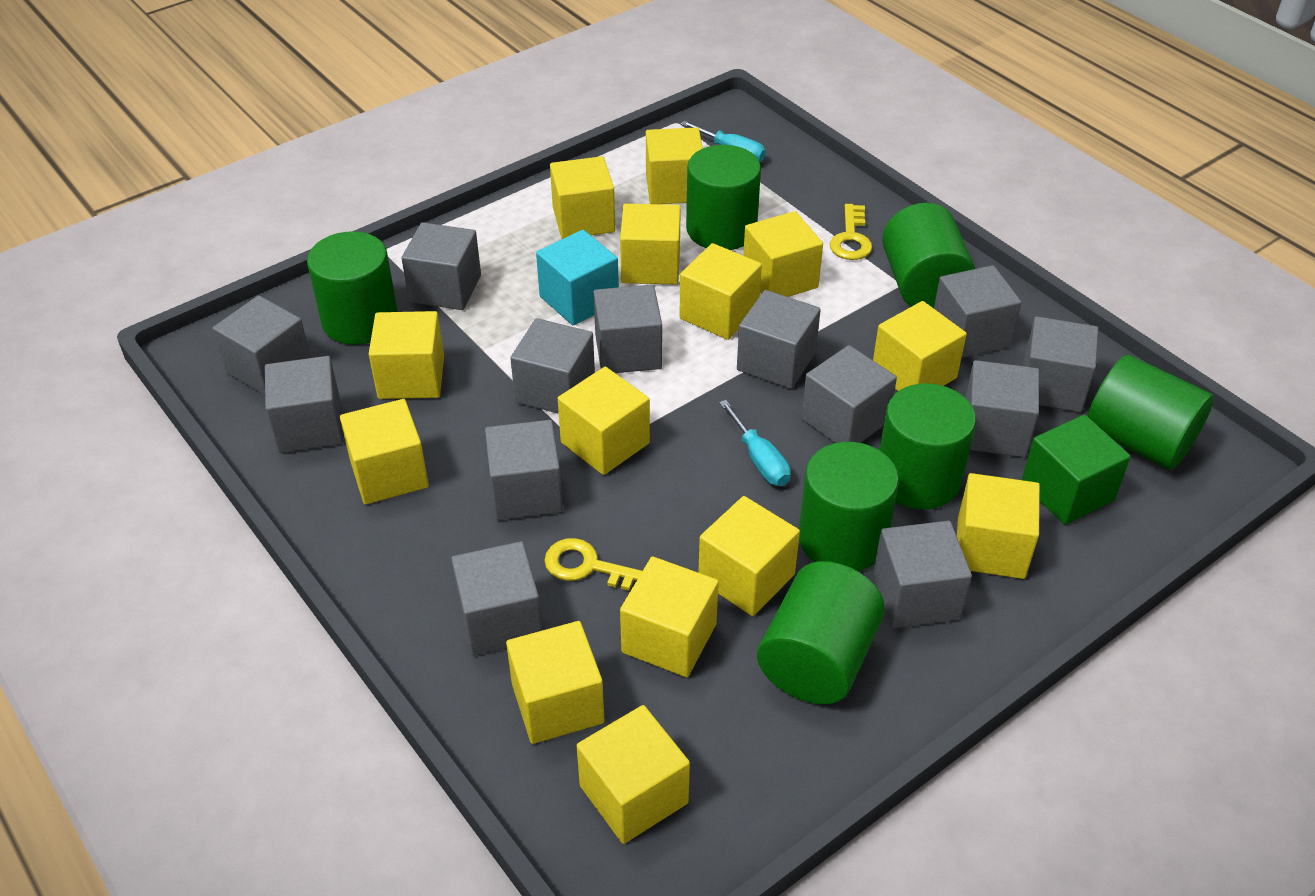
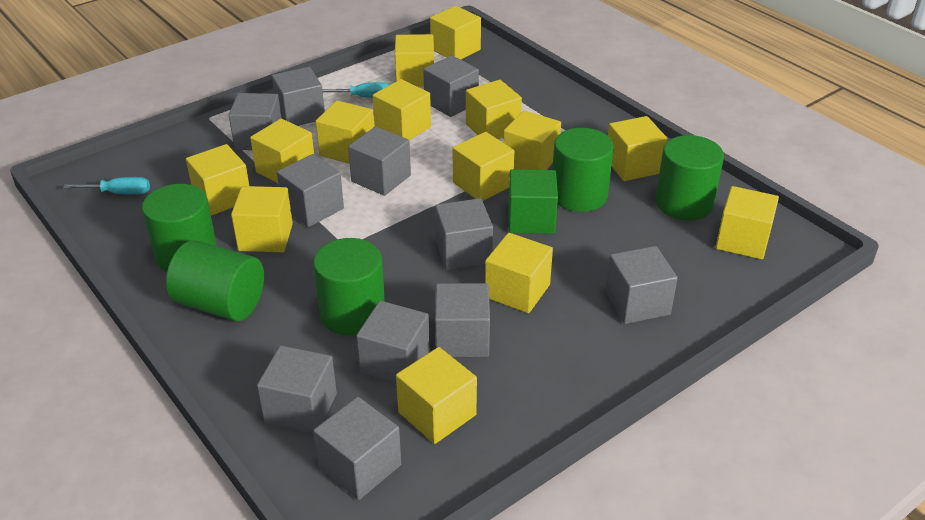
green cylinder: [307,231,398,345] [686,145,761,250] [757,561,885,705] [799,442,899,571] [880,383,976,509] [882,203,975,308] [1088,355,1214,470] = 7 -> [142,184,217,272] [166,240,264,321] [313,238,385,335] [552,128,614,212] [656,135,724,220] = 5
grey cube: [213,295,311,395] [265,356,343,453] [402,222,481,310] [451,541,542,656] [485,420,563,520] [510,318,595,414] [593,285,662,373] [737,290,821,389] [801,345,897,443] [873,521,972,628] [934,265,1022,358] [965,360,1039,457] [1022,316,1098,412] = 13 -> [229,93,282,150] [257,345,337,434] [272,67,325,126] [277,154,344,227] [313,397,401,500] [348,126,411,196] [356,301,430,384] [423,55,479,117] [435,198,493,270] [435,283,490,357] [605,246,678,324] = 11
turquoise cube: [536,230,619,325] = 1 -> none = 0
yellow key: [544,538,642,591] [830,204,872,260] = 2 -> none = 0

